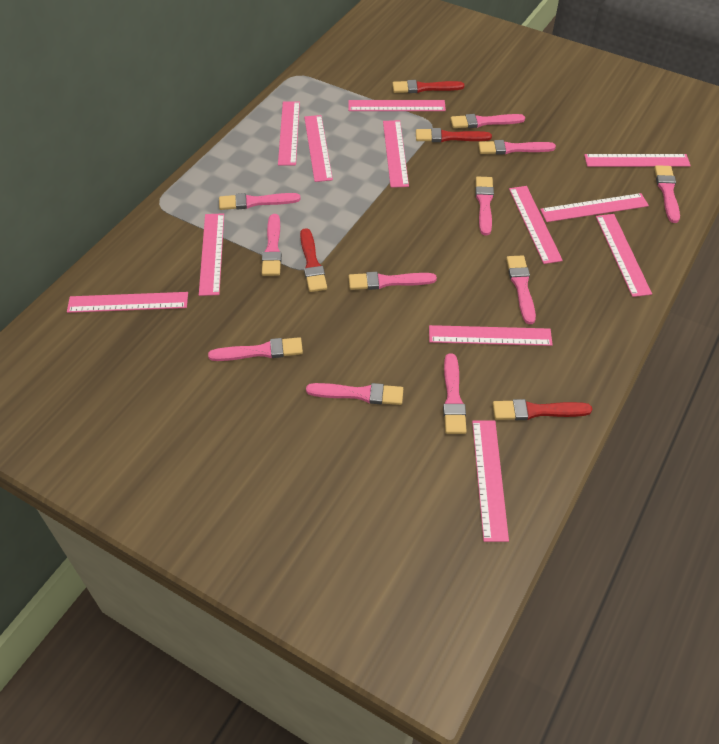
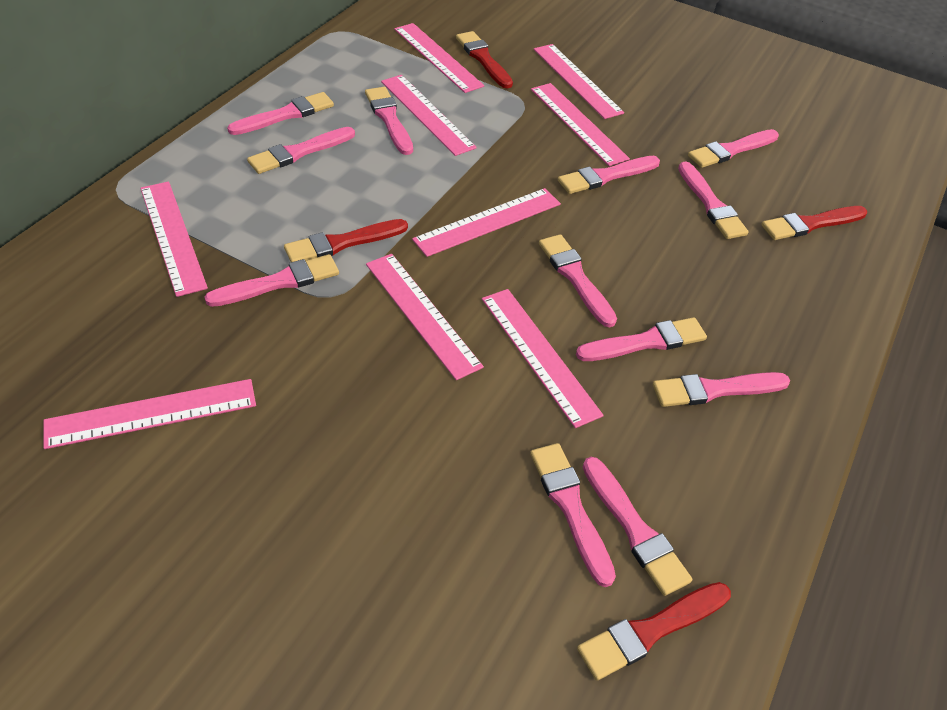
pink brush: [208,337,303,361] [219,193,301,210] [262,214,282,276] [306,383,403,405] [349,272,437,290] [443,353,467,434] [450,114,525,128] [475,176,494,236] [478,140,556,155] [506,255,536,324] [654,165,680,223] = 11 -> [205,254,339,307] [227,92,334,135] [247,127,355,174] [365,87,413,155] [530,443,616,587] [539,234,617,327] [558,156,660,194] [576,317,707,361] [583,457,692,596] [653,372,790,407] [678,162,749,239] [688,129,779,168] = 12
pink ruler: [67,292,188,313] [199,213,224,296] [278,101,300,165] [304,115,333,182] [348,100,446,111] [383,120,409,188] [429,325,553,346] [472,421,509,542] [509,186,563,264] [540,193,649,222] [584,154,691,167] [596,214,652,297] = 12 -> [43,379,256,449] [140,181,208,297] [366,254,484,380] [381,75,477,156] [394,23,484,93] [412,188,561,257] [482,289,604,428] [531,83,630,166] [534,44,624,119] = 9

